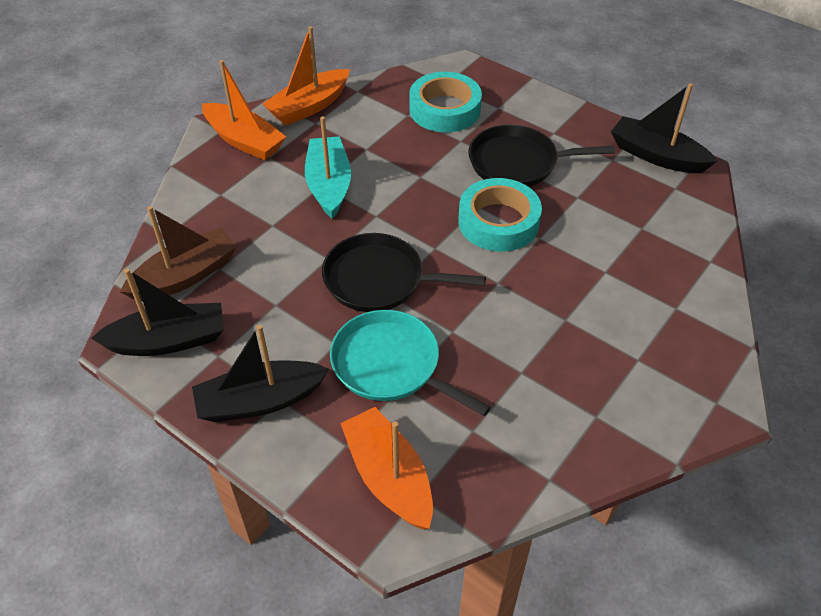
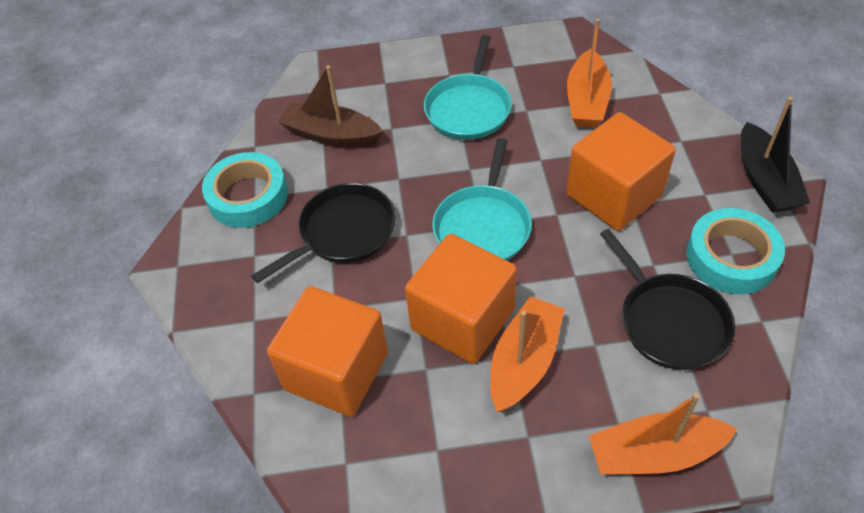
black boat: [91,269,224,356] [192,325,329,422] [611,83,717,173] = 3 -> [741,97,810,213] = 1
orange cube: none = 0 -> [267,286,388,417] [405,234,517,364] [566,112,676,231] = 3
turquoise boat: [305,116,351,219] = 1 -> none = 0
turquoise pan: [330,310,491,416] = 1 -> [424,35,512,140] [432,138,532,261] = 2

